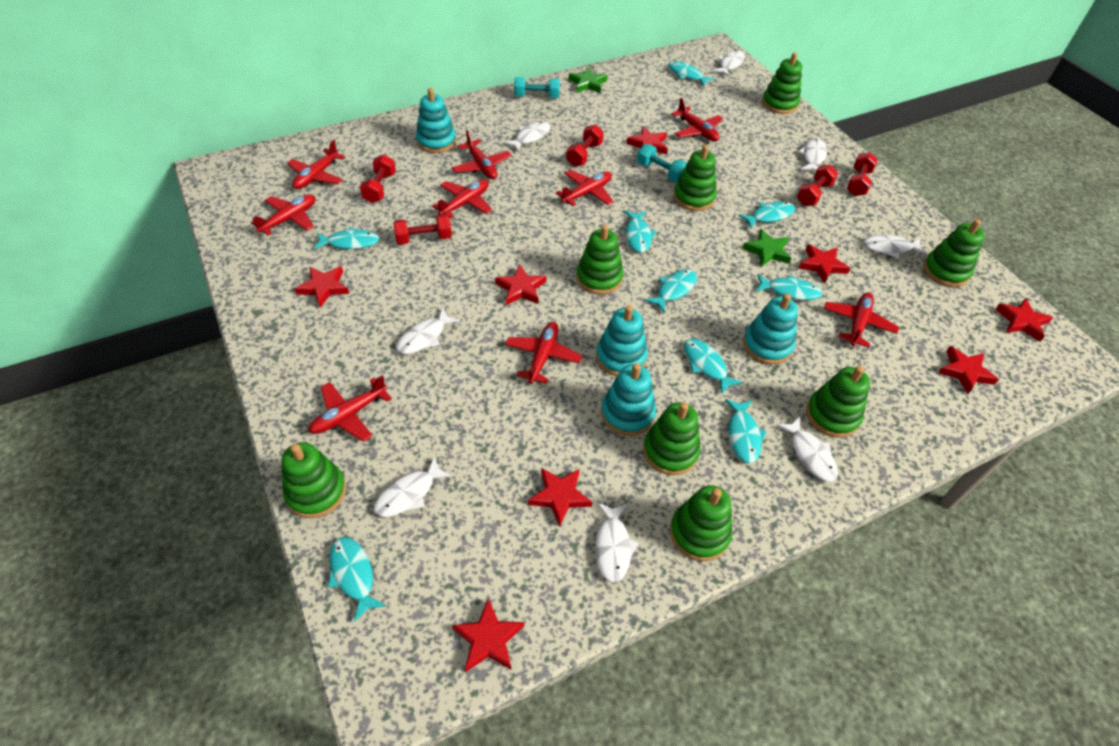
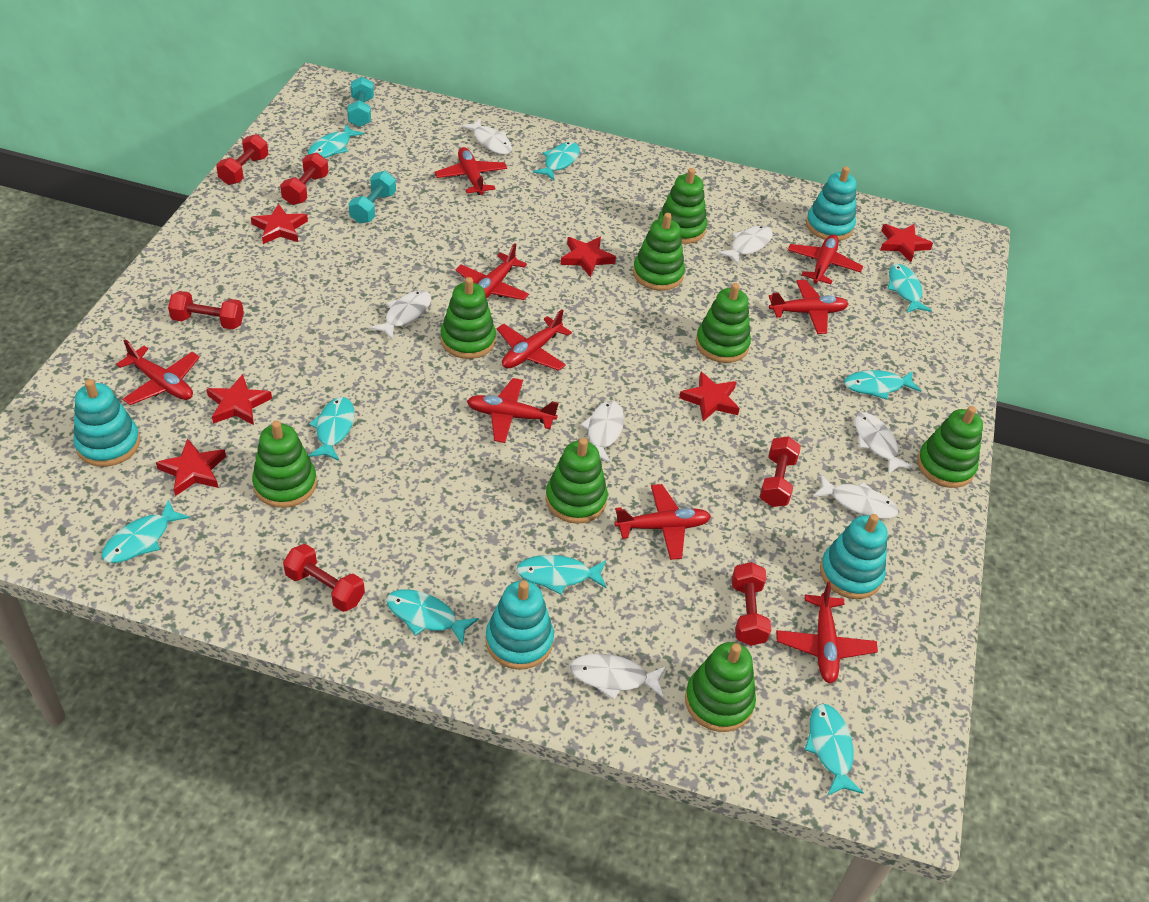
green star: [569,67,608,93] [742,229,791,267] = 2 -> none = 0
red dumbbell: [360,154,396,203] [393,214,452,245] [566,125,604,167] [797,165,838,206] [847,152,878,196] = 5 -> [168,291,244,329] [216,134,269,185] [280,152,329,205] [283,544,365,612] [732,562,771,646] [760,436,801,507] = 6
red star: [294,266,349,308] [452,598,524,672] [495,265,546,305] [528,468,592,527] [626,126,668,154] [799,244,850,283] [938,346,999,394] [995,298,1053,342] = 8 -> [156,438,226,496] [206,374,272,425] [251,204,308,244] [561,237,616,277] [679,372,740,421] [880,224,933,262] = 6
white fish: [374,457,452,517] [396,307,460,354] [504,121,550,152] [595,503,639,583] [713,50,745,77] [777,416,838,482] [798,139,827,172] [863,235,927,258] = 8 -> [370,290,431,340] [461,118,512,155] [570,654,666,700] [581,401,624,463] [718,226,773,265] [813,474,898,519] [855,413,914,474] = 7

